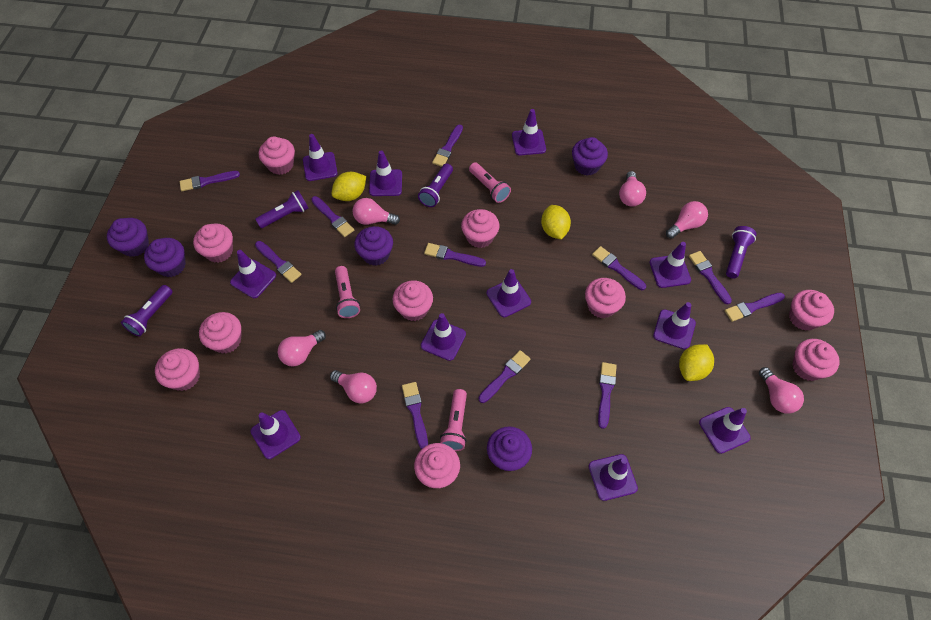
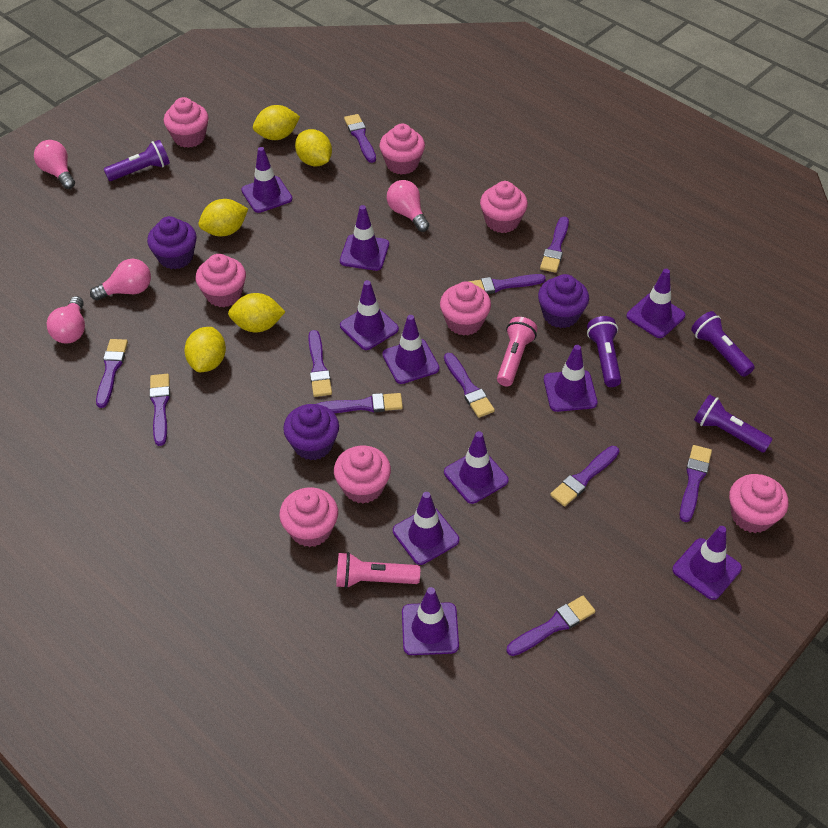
pink cupcake: [155,348,200,391] [193,223,233,263] [199,312,241,354] [259,136,295,175] [393,280,433,321] [414,443,460,488] [461,209,499,248] [585,278,626,318] [789,290,834,331] [792,339,840,381] = 10 -> [164,97,209,148] [196,254,246,307] [279,487,338,547] [334,446,391,504] [379,123,425,175] [440,281,491,336] [480,181,528,233] [729,474,788,533] = 8
pink flashlight: [335,266,360,318] [440,389,467,451] [469,162,511,203] = 3 -> [336,552,420,589] [497,317,537,386] = 2
pink light bulb: [278,330,326,367] [330,370,377,403] [352,198,400,225] [619,171,646,207] [666,201,708,239] [759,367,804,414] = 6 -> [34,140,75,189] [47,296,85,344] [90,259,151,301] [387,180,429,232] = 4
purple cupcake: [107,218,149,257] [144,238,186,277] [354,226,393,266] [487,427,532,471] [572,137,608,176] = 5 -> [147,216,197,269] [283,404,339,460] [538,274,589,328] = 3
purple traffic cone: [230,250,276,298] [251,410,301,459] [303,134,337,181] [369,151,402,196] [421,313,466,361] [487,269,531,317] [512,109,546,156] [589,454,638,501] [649,242,691,288] [653,302,696,350] [699,407,751,454] = 11 -> [241,147,292,213] [340,205,389,271] [340,280,399,350] [382,315,439,384] [393,492,459,565] [402,587,459,655] [444,431,509,504] [544,345,598,412] [626,269,685,338] [672,526,742,600] = 10
yellow lemon: [332,172,366,201] [541,205,571,240] [679,344,714,381] = 3 -> [184,327,226,372] [198,199,248,236] [228,293,285,333] [253,105,300,140] [295,129,332,166] = 5

